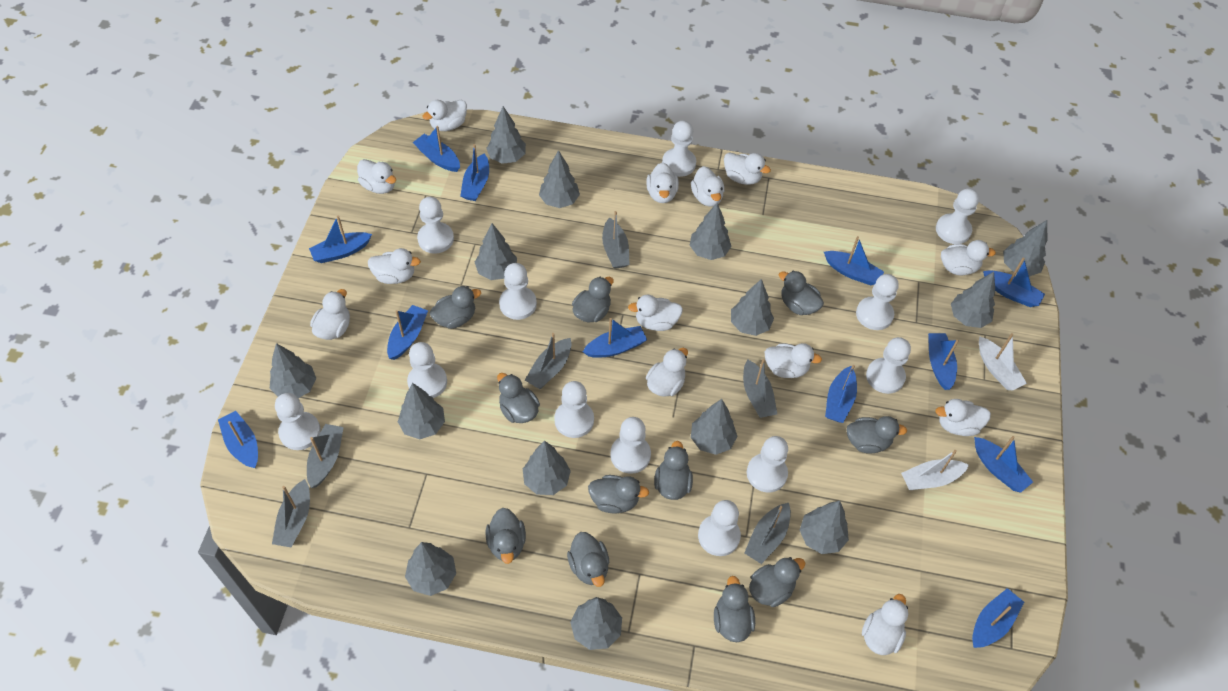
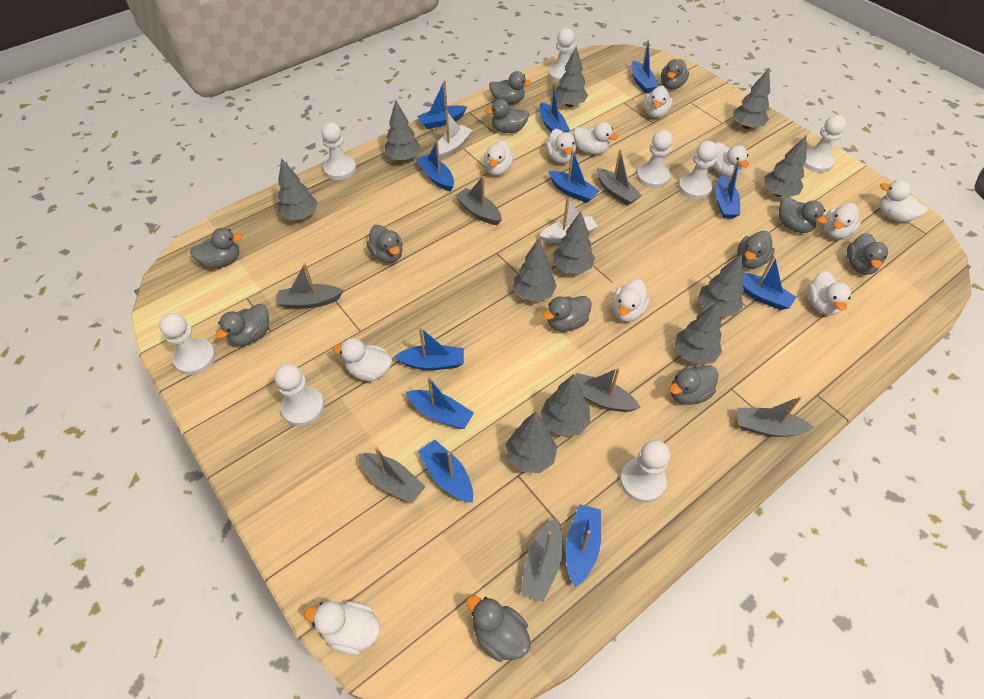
blue boat: [218,411,258,468] [309,216,372,263] [387,305,428,360] [413,126,460,172] [460,144,489,201] [583,318,647,358] [824,236,884,285] [825,365,857,423] [928,333,959,390] [972,588,1024,648] [974,436,1033,493] [983,257,1045,307] = 12 -> [394,327,464,370] [406,377,474,429] [416,141,454,192] [417,80,467,129] [418,440,473,502] [539,83,570,133] [548,150,600,203] [565,504,601,587] [632,40,659,93] [715,160,740,219] [741,255,796,310] = 11
grey boat: [272,479,310,547] [307,424,344,488] [525,333,571,389] [602,211,630,269] [743,359,777,418] [744,503,791,564] = 6 -> [277,263,343,308] [358,447,426,503] [455,176,502,225] [521,518,563,602] [575,368,641,412] [597,149,642,205] [737,396,814,437] = 7
grey duck: [430,286,481,329] [486,508,526,564] [497,373,540,423] [567,532,609,587] [572,277,614,322] [588,475,649,514] [654,441,693,500] [714,576,755,642] [749,557,806,607] [779,271,824,315] [847,416,907,453] = 11 -> [190,228,242,268] [215,304,269,346] [367,225,403,263] [466,595,530,662] [485,99,529,133] [489,71,532,104] [542,296,592,332] [661,59,689,89] [669,365,719,405] [737,231,775,269] [779,197,827,233] [847,233,888,274] = 12
grey tree: [270,343,316,398] [398,383,445,439] [405,542,456,596] [475,223,517,280] [486,106,526,164] [523,441,571,495] [539,150,580,208] [570,597,622,650] [690,203,731,260] [691,399,737,455] [731,279,774,336] [800,501,849,554] [951,272,995,328] [1003,220,1048,277] = 14 -> [277,158,318,220] [384,100,421,161] [506,412,557,473] [513,238,557,302] [540,374,590,437] [553,211,595,274] [555,46,588,107] [675,302,722,365] [698,254,744,317] [733,68,770,129] [764,135,807,197] = 11
white duck: [310,289,350,340] [357,159,396,194] [368,248,421,284] [422,100,467,131] [628,295,683,331] [646,162,679,203] [646,348,688,397] [691,166,724,206] [724,152,771,185] [765,343,822,378] [862,594,908,655] [936,399,991,436] [941,240,996,275] = 13 -> [304,601,380,655] [333,338,392,381] [483,140,514,176] [545,129,576,164] [573,122,618,155] [612,279,650,322] [644,85,673,118] [712,142,749,177] [807,271,851,315] [824,203,861,239] [879,180,928,222] = 11
white pawn: [275,393,321,450] [407,342,447,398] [417,197,454,254] [499,263,537,320] [554,381,594,438] [610,417,651,474] [662,121,696,177] [698,500,741,556] [747,436,788,492] [856,274,899,330] [866,337,911,394] [936,188,979,244] = 12 -> [159,313,216,375] [275,364,324,426] [321,122,356,180] [548,28,575,83] [620,440,670,503] [637,130,673,188] [678,141,718,199] [803,115,846,173] = 8

